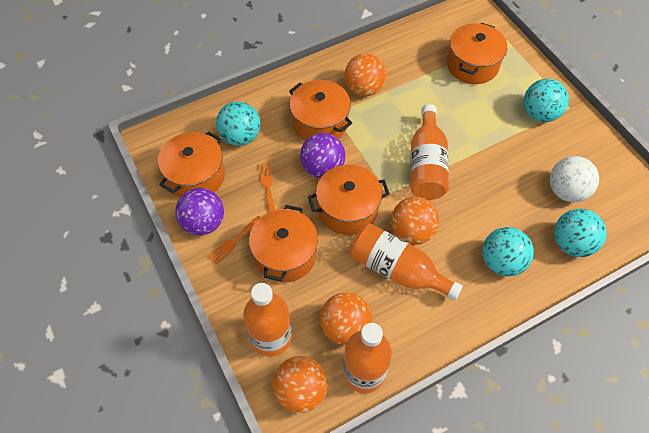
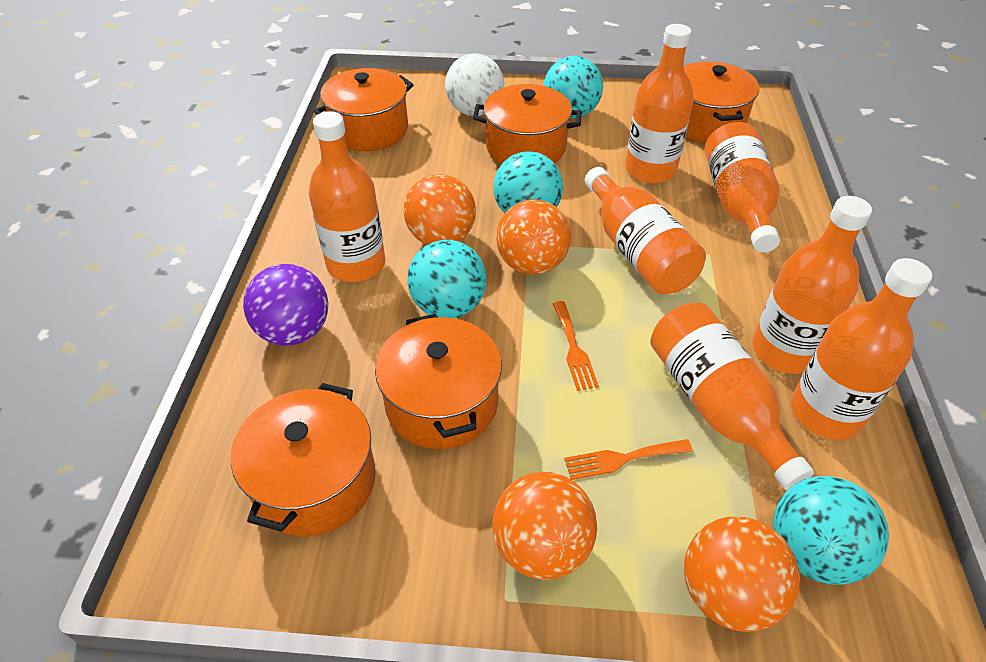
orange bottle: [243,283,292,357] [343,323,392,393] [350,223,463,301] [410,104,449,200] = 4 -> [309,111,385,282] [585,167,706,294] [625,24,694,183] [650,303,814,491] [705,122,780,253] [752,196,872,374] [791,258,932,440] = 7
purple ball: [175,188,224,235] [300,133,345,178] = 2 -> [243,264,328,346] = 1

